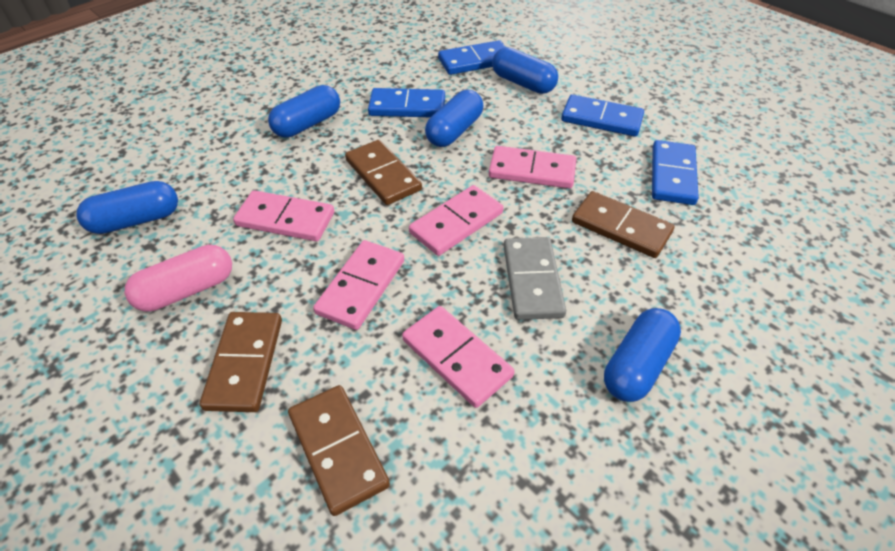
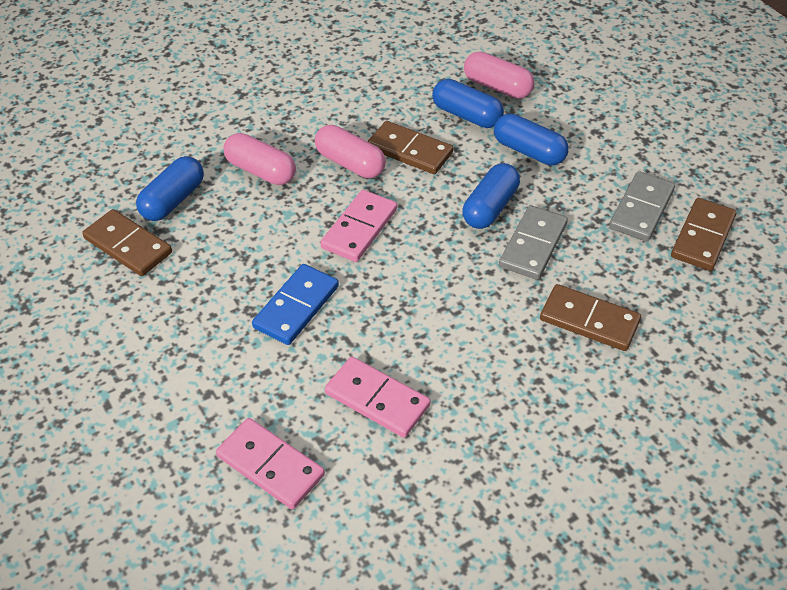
blue capsule: [76,181,178,234] [268,85,340,138] [425,90,483,147] [492,47,558,94] [604,308,681,402] = 5 -> [136,156,204,221] [432,79,504,128] [463,163,520,229] [494,113,569,165] = 4
blue domino: [368,88,445,117] [438,40,505,75] [561,94,644,137] [652,140,699,205] = 4 -> [252,264,339,345] = 1
grey domino: [504,237,566,320] = 1 -> [499,205,568,280] [609,171,675,241] = 2
pink capsule: [125,245,232,312] = 1 -> [223,133,296,185] [315,125,386,178] [464,52,534,99] = 3
pink domino: [233,190,334,241] [313,240,404,330] [402,306,514,408] [409,185,504,256] [489,146,576,189] = 5 -> [216,418,325,509] [320,190,397,262] [325,357,430,438] = 3

